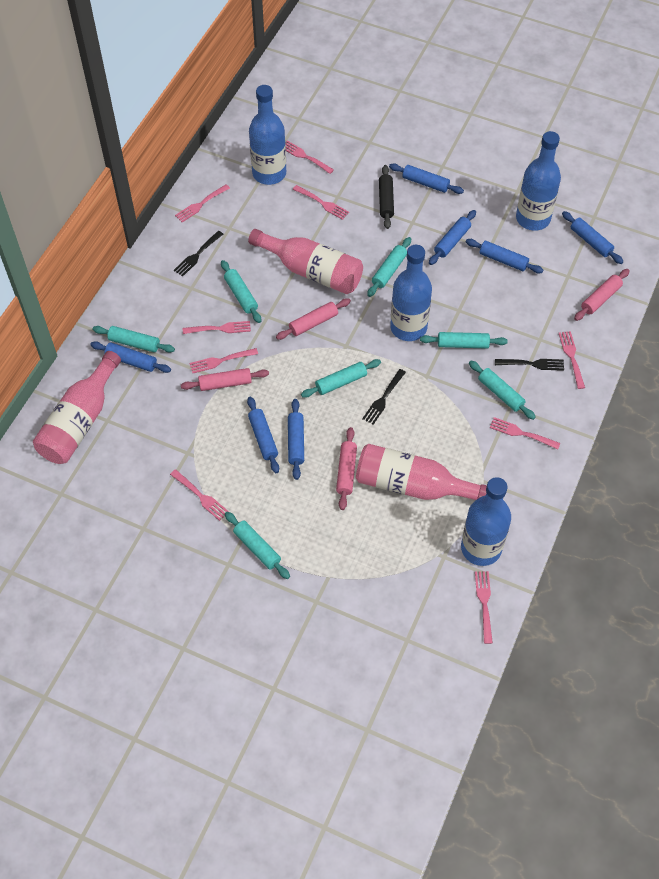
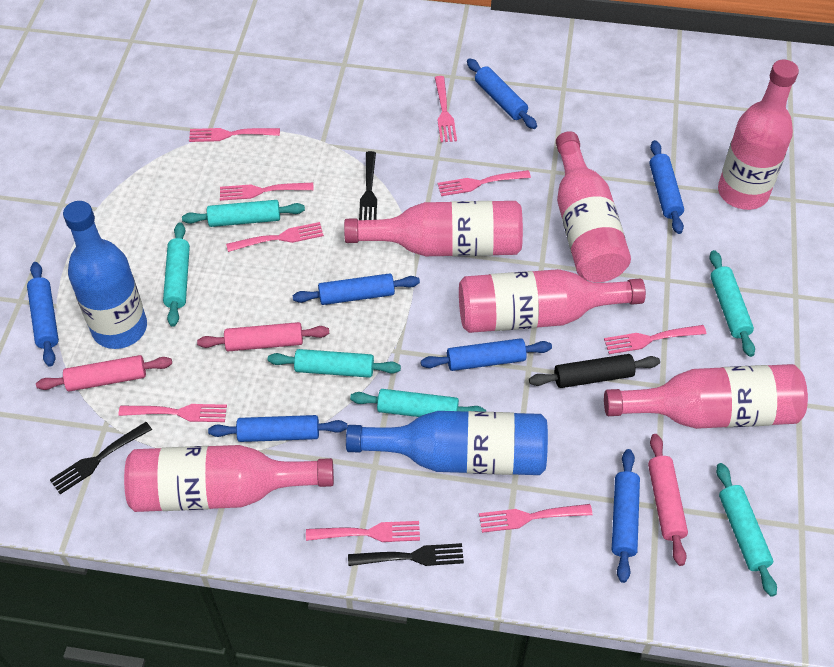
blue bottle: [249,85,286,185] [390,245,432,341] [461,477,511,566] [516,131,561,231] = 4 -> [63,201,147,349] [346,411,548,475] = 2
pink bottle: [33,351,121,464] [248,229,363,294] [356,444,487,500] = 3 -> [124,445,334,512] [344,201,523,256] [459,269,646,333] [556,131,631,282] [604,364,808,429] [718,60,799,210] = 6
pink rolling pin: [181,368,269,391] [276,298,351,340] [336,427,357,510] [574,269,630,321] = 4 -> [36,355,172,392] [197,322,329,351] [648,434,688,566] = 3
turquoise rolling pin: [93,326,175,353] [221,260,261,323] [225,512,290,579] [301,359,381,398] [367,237,411,297] [420,332,508,349] [469,361,536,420] = 7 -> [163,223,190,327] [182,200,305,227] [268,349,401,378] [350,389,486,417] [709,250,755,357] [716,463,777,597] = 6

